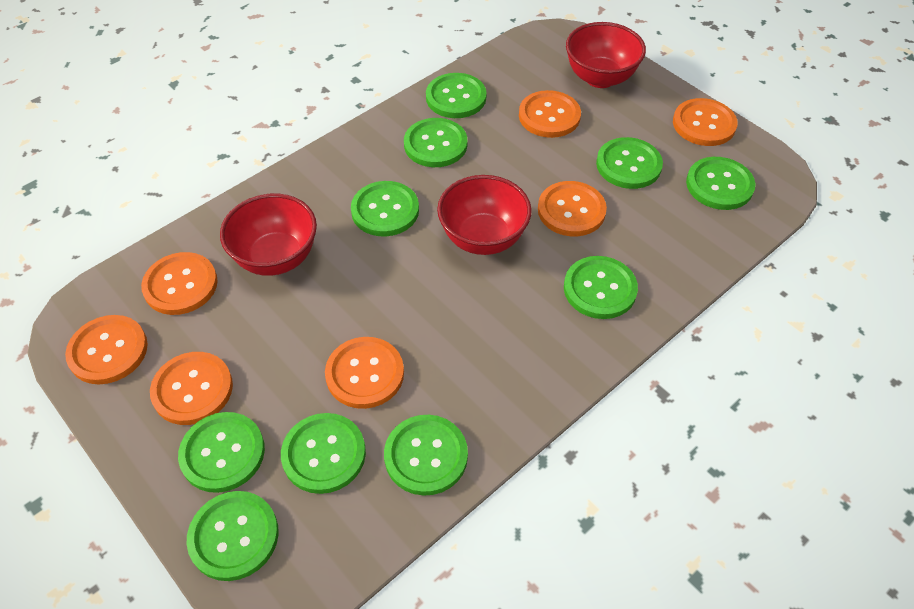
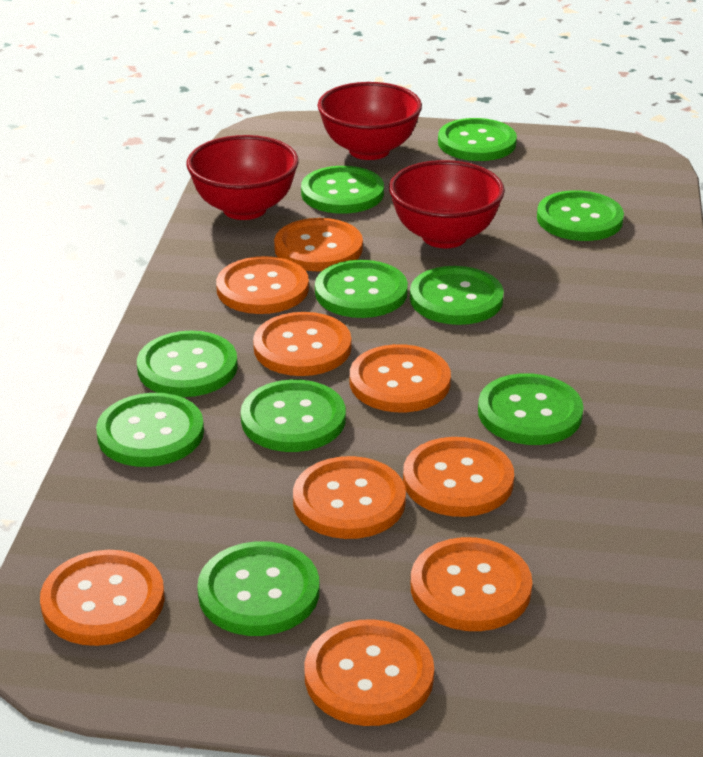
orange button: [65,315,148,384] [141,252,218,315] [150,352,233,425] [325,337,404,409] [519,90,581,138] [538,181,607,236] [673,98,738,146] = 7 -> [40,550,165,646] [216,256,309,314] [253,312,351,376] [274,218,363,271] [293,456,406,539] [304,619,434,726] [350,344,451,412] [403,437,514,517] [411,537,532,631] = 9

